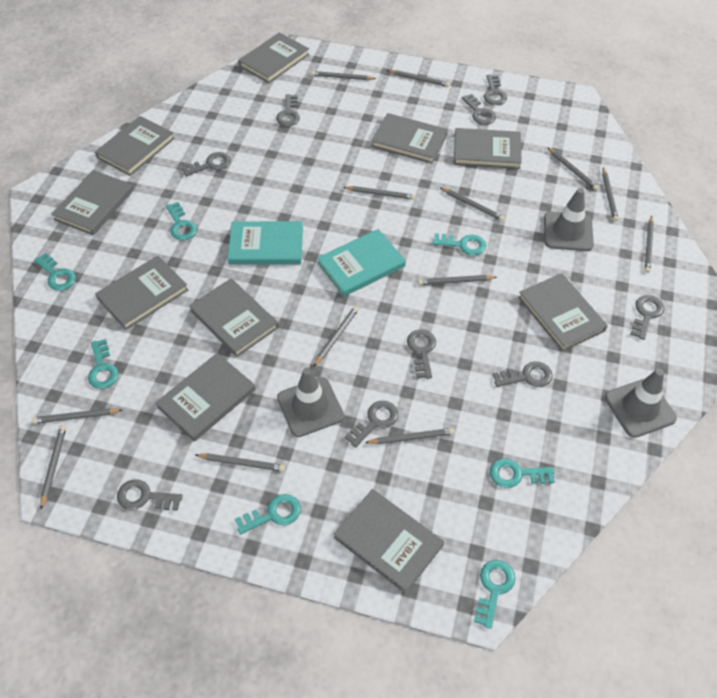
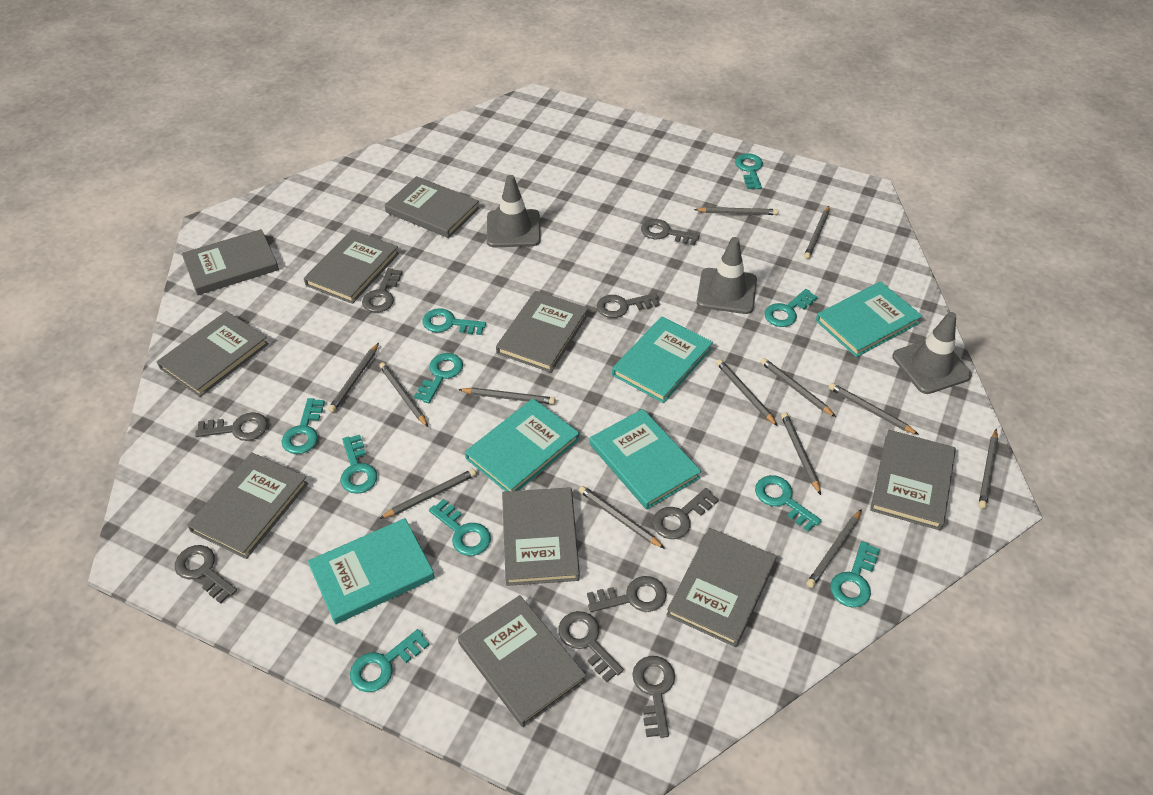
turquoise book: [227,221,303,265] [317,229,406,296] = 2 -> [308,518,435,624] [465,398,579,492] [590,409,701,510] [612,317,713,403] [816,282,922,357] = 5
turquoise key: [34,253,76,291] [88,339,119,389] [166,202,197,240] [235,494,301,535] [433,233,486,256] [474,560,515,629] [490,458,555,488] = 7 -> [282,398,325,454] [340,435,377,494] [350,629,429,692] [414,353,463,403] [422,308,486,335] [429,499,491,556] [735,153,763,189] [755,475,822,532] [764,289,818,327] [830,541,880,607] = 10

